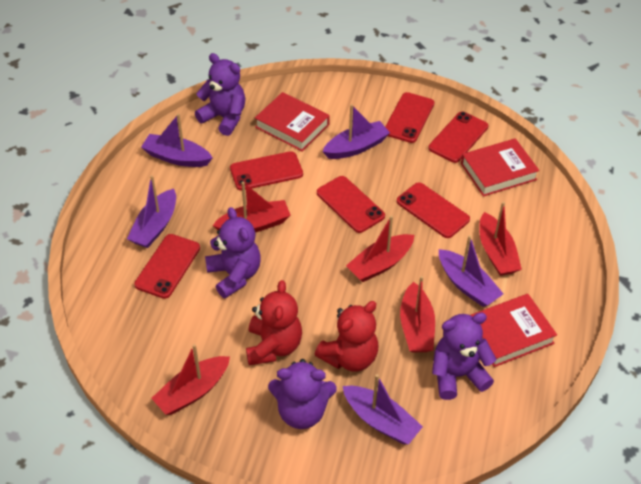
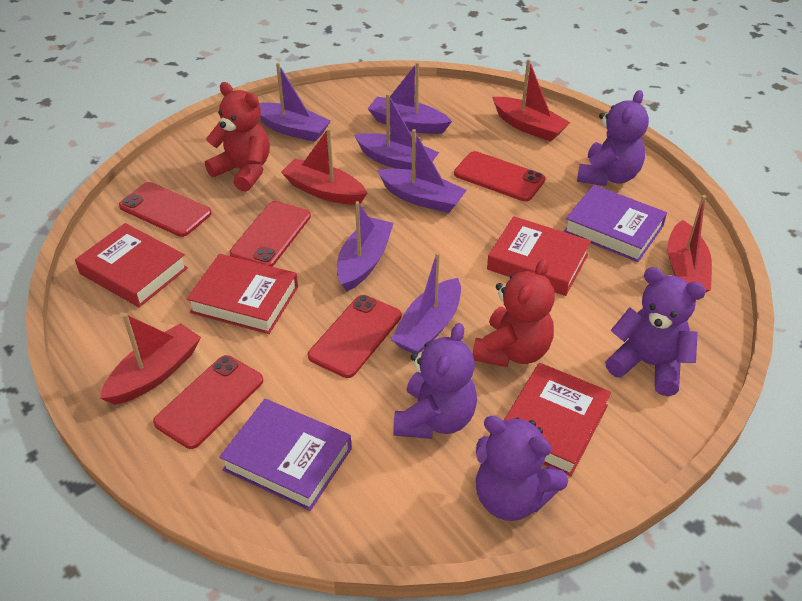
purple boat: [127,175,176,248] [141,114,213,167] [322,104,390,159] [343,374,423,444] [439,235,504,307] = 5 -> [259,63,331,142] [337,201,394,292] [354,93,439,170] [368,62,452,134] [377,129,467,213] [391,252,461,354] = 6
purple book: none = 0 -> [219,399,352,511] [564,185,667,262] = 2
red boat: [151,344,230,415] [212,182,291,232] [346,215,414,282] [400,276,435,352] [479,202,522,276] = 5 -> [100,313,201,405] [281,128,367,205] [492,59,571,141] [668,195,712,293] = 4
red book: [255,92,330,152] [461,138,539,197] [471,294,557,367] = 3 -> [75,223,188,307] [187,254,298,334] [487,216,591,296] [503,363,611,477] = 4
red phone: [134,234,200,299] [230,151,303,190] [317,176,385,233] [385,92,435,143] [397,183,470,238] [428,112,489,163] = 6 -> [119,182,211,237] [153,355,263,449] [230,201,311,267] [308,295,402,378] [454,151,545,201] = 5

